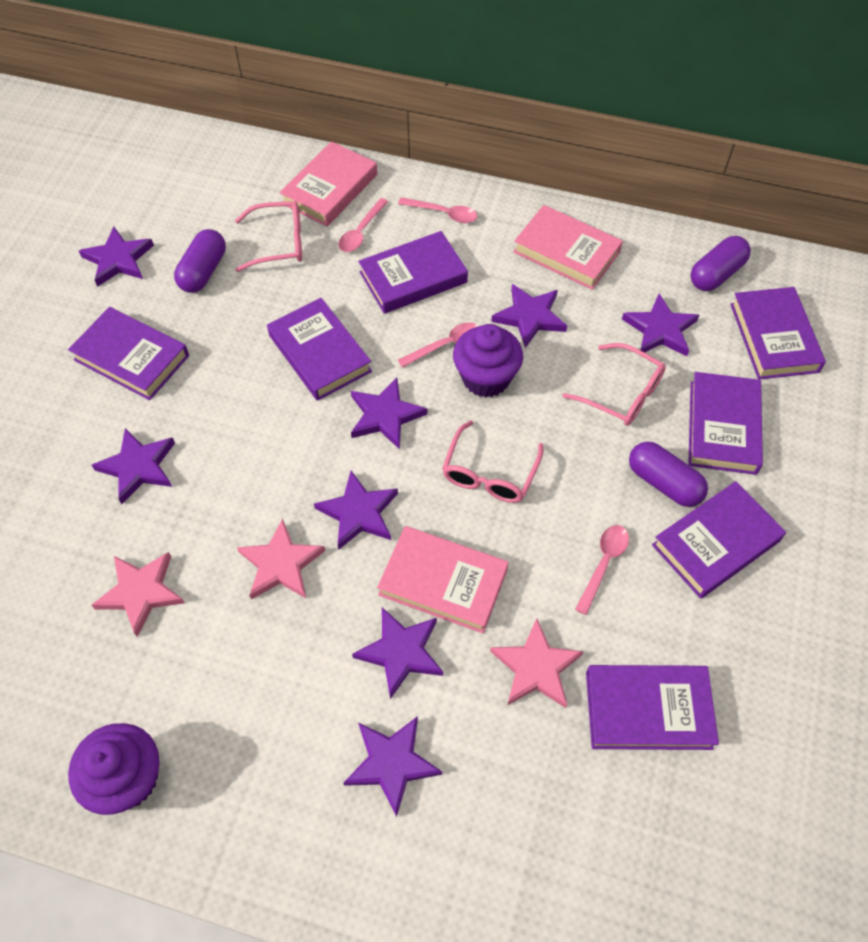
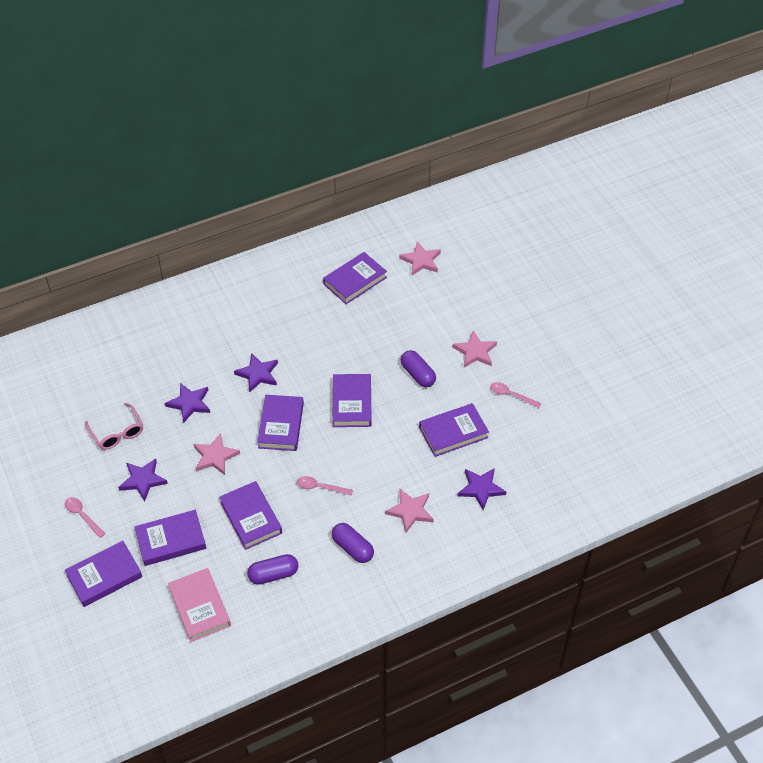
pink book: [279,141,377,227] [377,526,509,633] [513,205,623,290] = 3 -> [168,568,231,642] = 1
pink glasses: [235,201,302,272] [442,420,543,503] [563,343,666,426] = 3 -> [85,403,143,450] = 1
pink spoon: [338,198,388,252] [398,197,477,223] [398,322,478,368] [575,525,629,615] = 4 -> [65,497,105,538] [297,476,353,496] [490,382,542,408] = 3
pink star: [91,552,185,637] [237,518,325,600] [490,618,584,708] = 3 -> [194,433,240,475] [385,489,434,533] [399,241,441,275] [452,331,497,367] = 4
purple cupcake: [68,723,159,815] [453,324,523,397] = 2 -> none = 0
purple star: [79,226,154,287] [92,428,175,504] [314,471,398,550] [343,716,442,817] [351,377,427,449] [352,608,443,699] [491,284,567,348] [622,293,699,356] = 8 -> [118,458,168,502] [165,383,210,423] [234,353,278,393] [458,468,506,510] = 4

